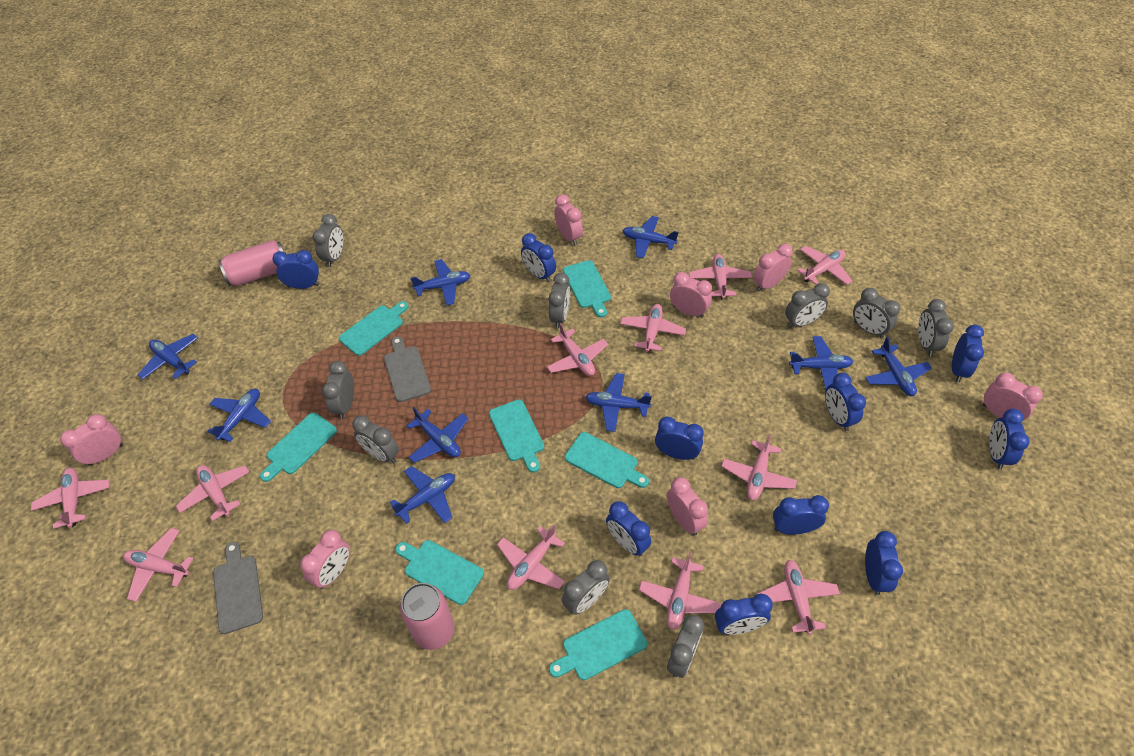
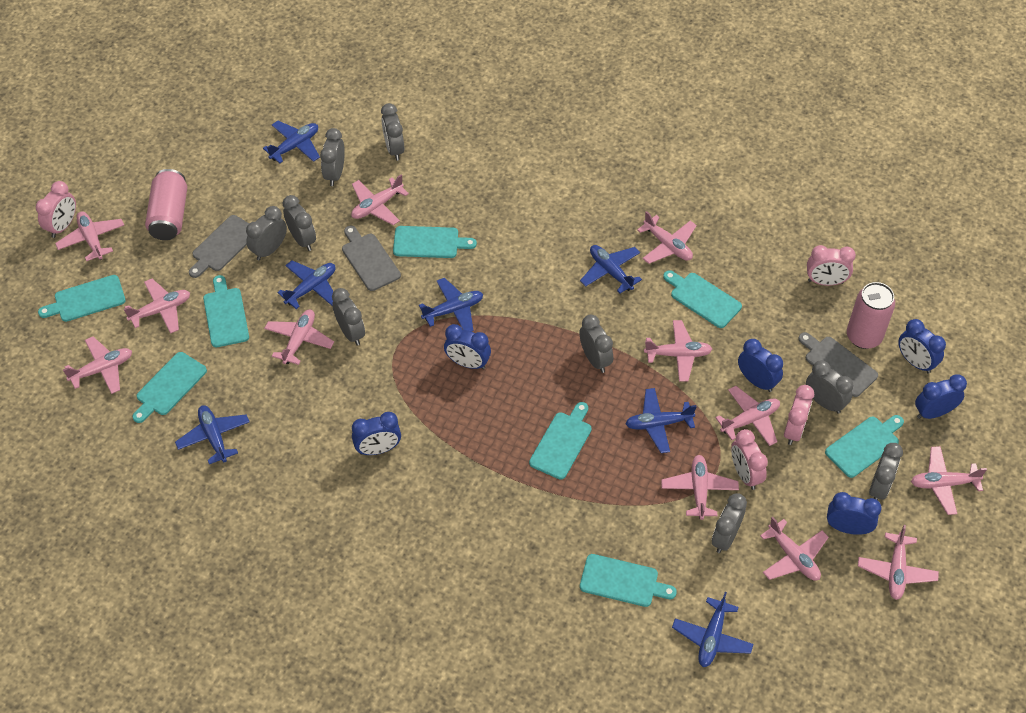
blue clock: [272,250,319,289] [521,233,556,282] [606,501,651,556] [655,417,704,460] [715,593,773,635] [773,495,829,535] [825,373,866,431] [865,531,903,595] [952,325,984,382] [989,409,1030,470] = 10 -> [352,412,401,455] [444,324,491,369] [738,339,783,392] [827,492,882,535] [898,319,946,374] [915,374,967,419] = 6
blue plane: [138,334,198,379] [207,389,271,442] [390,466,455,524] [407,407,469,463] [410,259,470,306] [586,373,652,432] [623,216,679,259] [789,336,854,390] [865,336,932,396] = 9 -> [175,405,250,464] [263,121,320,163] [277,260,336,309] [419,278,483,332] [580,245,642,293] [626,388,697,453] [672,592,754,667] = 7
grey cutting board: [213,542,263,634] [384,337,431,402] = 2 -> [189,215,249,278] [342,226,401,291] [798,332,878,397] = 3
pink clock: [60,414,123,466] [300,530,350,589] [554,194,583,246] [667,477,708,536] [670,272,712,318] [753,244,793,292] [983,372,1043,420] = 7 -> [36,181,76,238] [731,429,768,490] [784,385,814,445] [807,245,856,286] = 4
pink plane: [31,468,110,529] [123,528,194,602] [176,465,249,521] [497,524,565,590] [547,323,608,376] [620,304,686,352] [639,552,721,630] [689,254,752,300] [721,434,797,500] [757,560,840,635] [797,246,852,285] = 11 -> [55,211,124,261] [63,337,132,394] [124,279,190,334] [264,310,334,365] [351,174,409,225] [637,211,697,264] [644,320,712,382] [661,455,739,520] [715,386,780,446] [760,517,829,581] [858,525,939,600] [911,446,987,515] = 12
turquoise cutting board: [260,412,337,482] [339,301,409,356] [395,540,484,605] [489,400,544,472] [549,609,647,680] [563,260,611,317] [565,432,649,488] = 7 -> [38,275,126,322] [133,352,207,423] [203,275,249,347] [393,226,477,258] [529,402,592,480] [580,554,677,607] [663,270,742,328] [825,415,904,478] = 8

